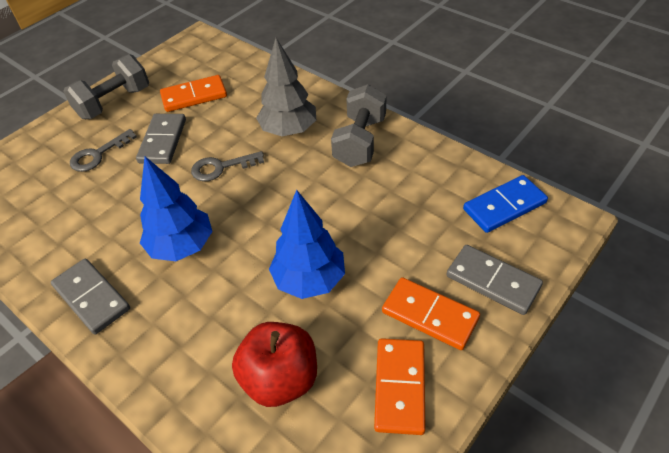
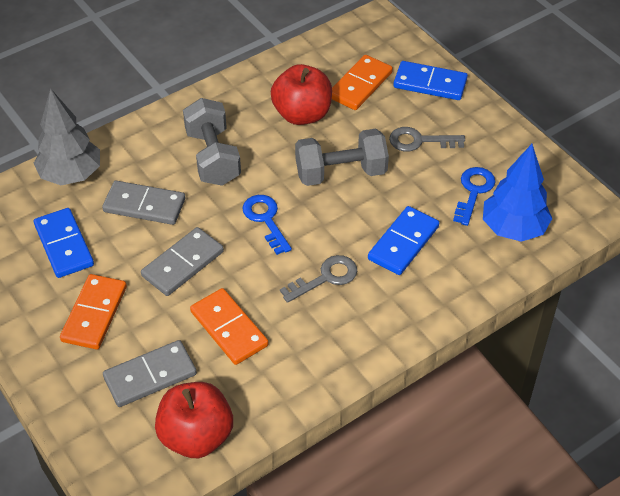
blue domino: [463,175,548,233] = 1 -> [34,208,94,278] [368,206,439,275] [393,61,468,100] = 3
blue key: none = 0 -> [242,195,292,255] [453,167,495,226] = 2
blue tree: [140,156,213,261] [269,190,345,299] = 2 -> [483,144,552,242] = 1
red apple: [232,322,317,407] = 1 -> [155,382,233,458] [271,64,332,125] = 2

